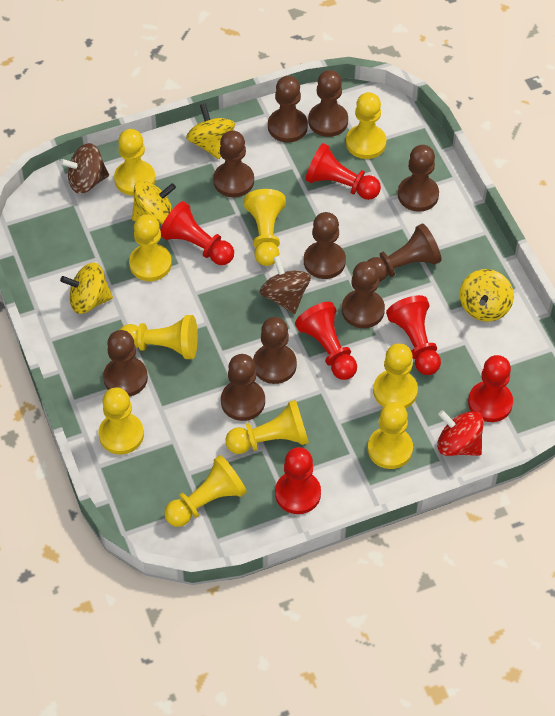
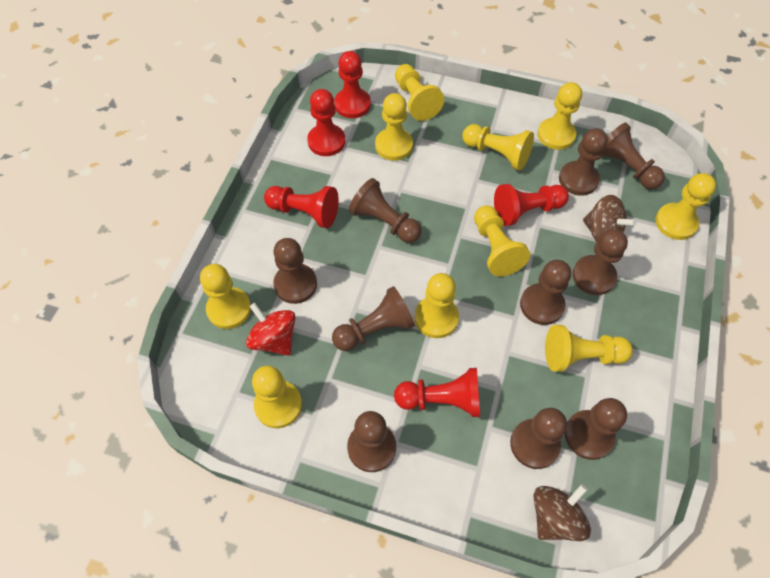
red pawn: [160,201,234,265] [275,447,321,514] [295,302,357,380] [305,143,381,200] [386,295,441,375] [468,355,513,422] = 6 -> [264,186,339,228] [307,89,345,156] [334,51,371,118] [394,368,480,417] [494,184,569,226] = 5
yellow spinning top: [60,263,113,314] [132,181,176,224] [186,103,235,159] [460,269,514,322] = 4 -> none = 0

